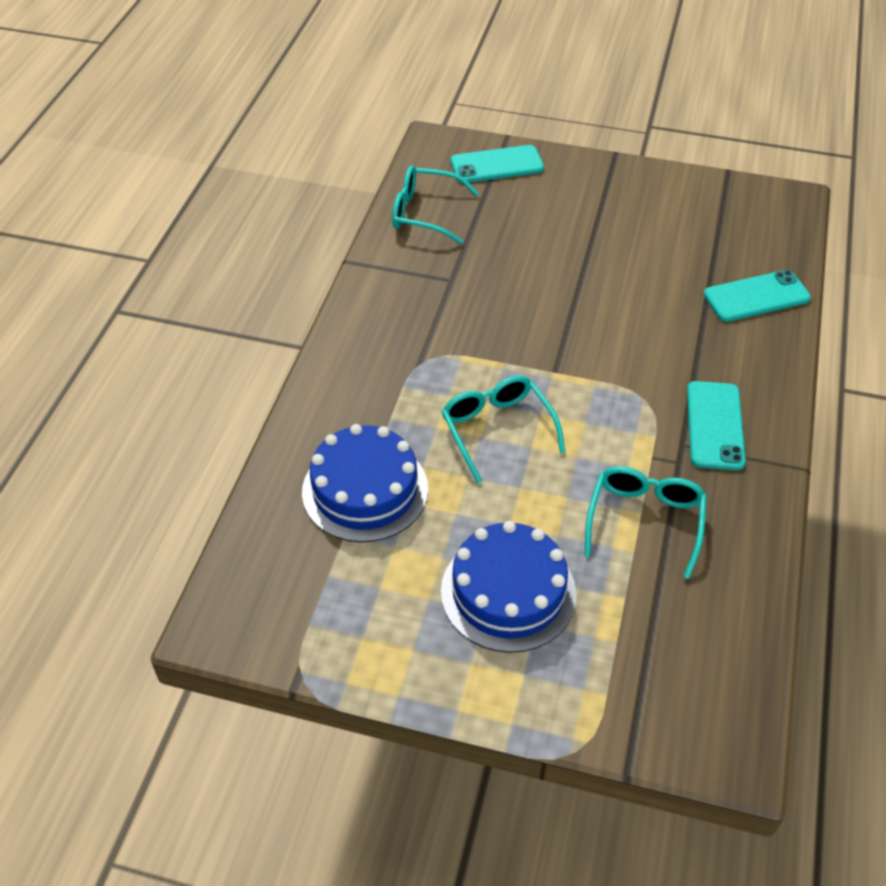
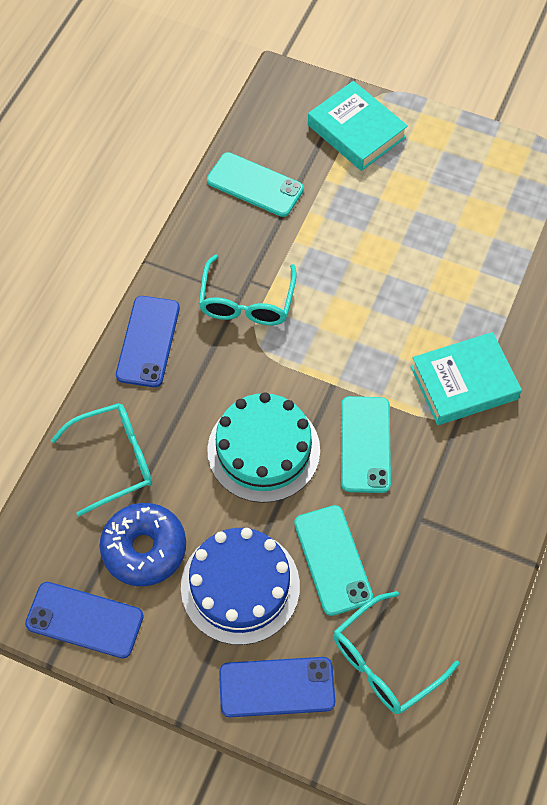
blue cake: [302,424,428,542] [441,521,576,653] = 2 -> [181,528,300,645] = 1
blue donut: none = 0 -> [99,503,186,586] = 1
blue phone: none = 0 -> [25,582,144,658] [116,296,180,387] [219,657,335,717] = 3
turquoise book: none = 0 -> [308,81,408,171] [411,332,522,425] = 2
turquoise cake: none = 0 -> [207,392,320,503] = 1

